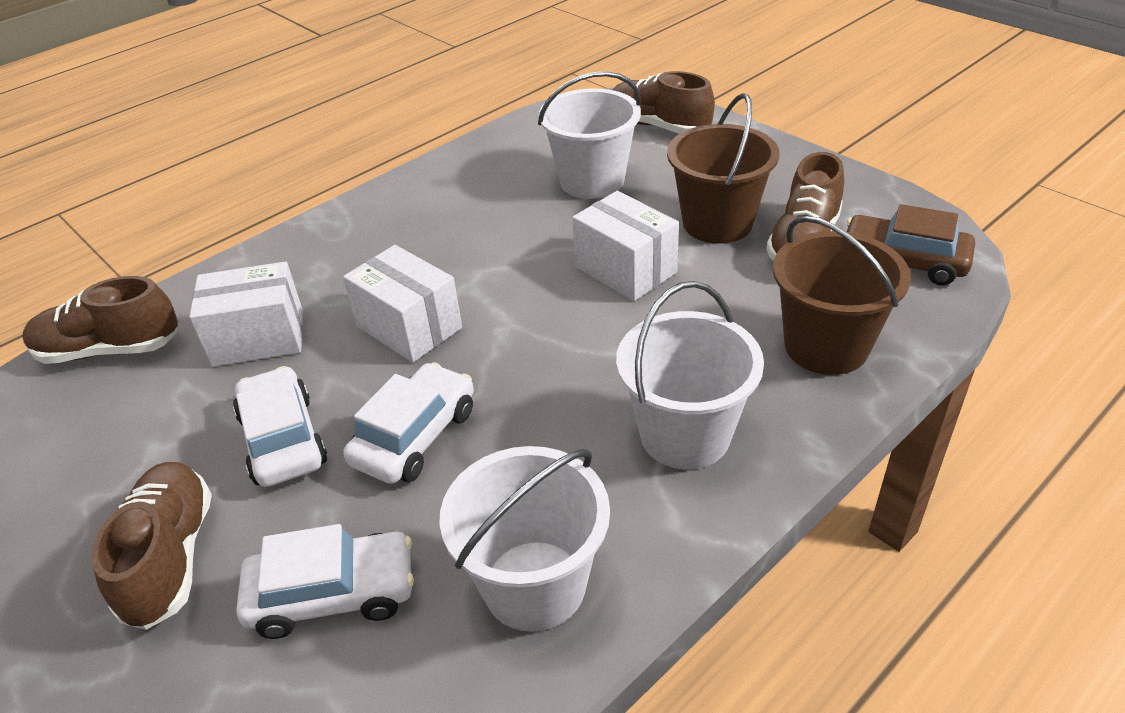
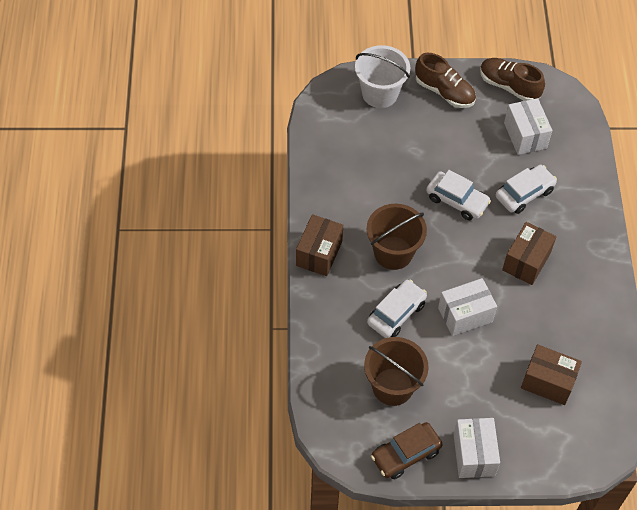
brown box: none = 0 -> [296,214,343,276] [502,222,556,285] [521,344,582,405] = 3
brown shoe: [22,276,179,364] [92,462,212,630] [612,71,715,133] [766,152,844,261] = 4 -> [415,53,476,108] [480,58,545,101] = 2
white bucket: [439,446,610,632] [538,71,641,199] [616,281,764,470] = 3 -> [355,45,410,108] = 1

